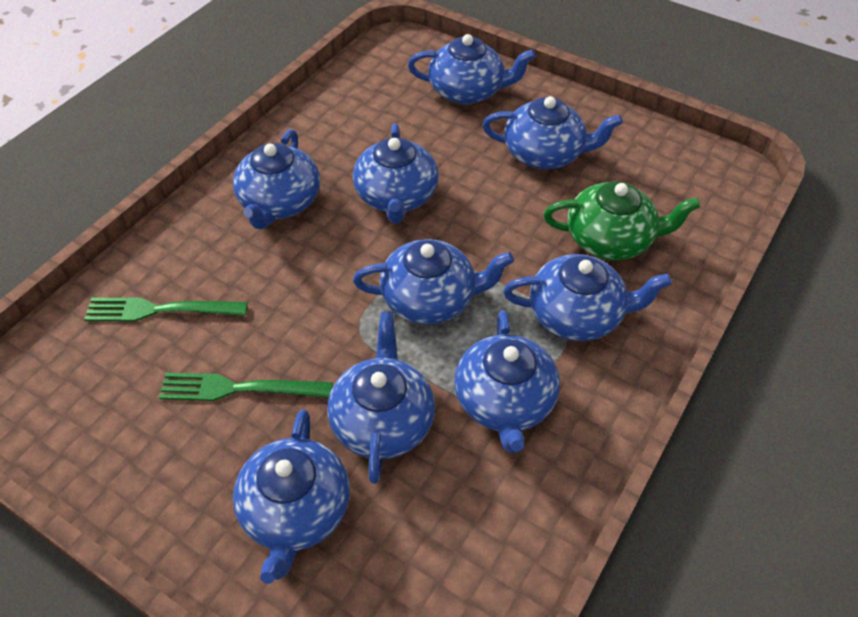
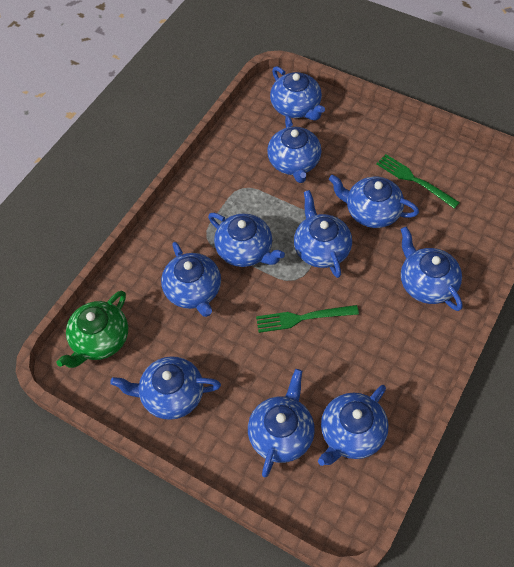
blue teapot: [233,129,320,229] [233,409,350,584] [328,312,435,484] [353,123,439,223] [353,239,514,324] [408,34,536,104] [454,310,560,453] [482,96,623,169] [503,254,672,341] = 9 -> [110,356,221,420] [161,242,221,317] [208,213,285,267] [248,369,315,477] [267,115,322,183] [270,66,325,120] [294,190,352,278] [318,385,388,466] [329,174,419,228] [400,227,463,311] = 10

